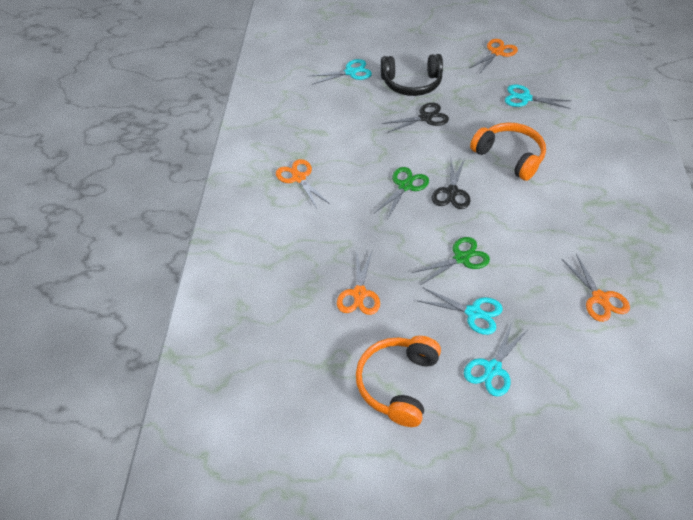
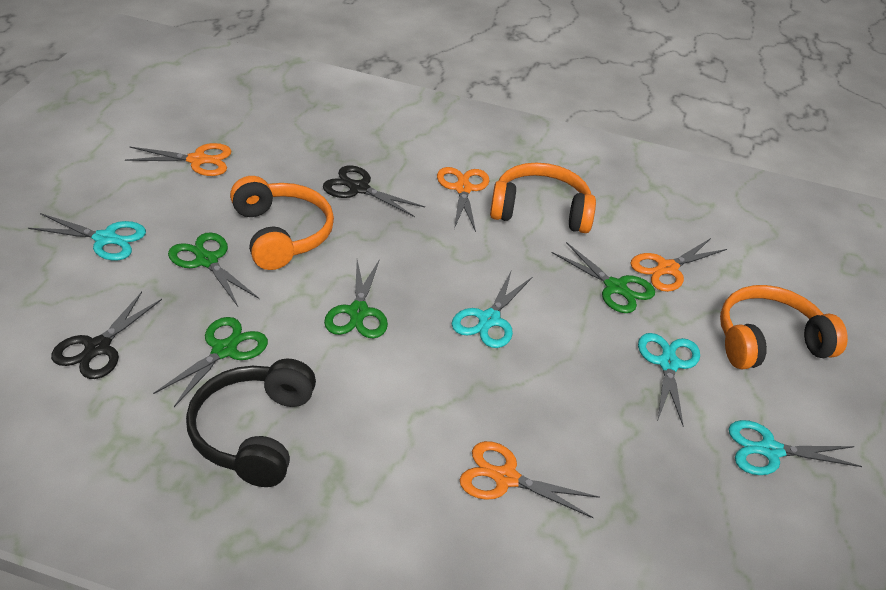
green scissors: [374,167,429,219] [412,237,490,285] = 2 -> [153,317,268,407] [168,232,259,306] [324,259,388,338] [552,242,655,313] = 4
orange headphones: [356,336,441,427] [470,123,546,181] = 2 -> [230,176,334,270] [490,163,596,233] [720,285,848,370] = 3

